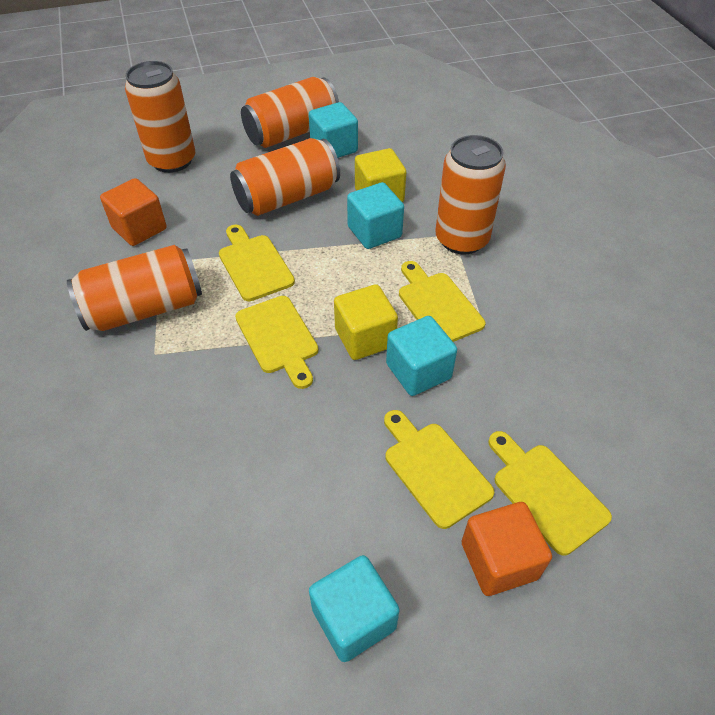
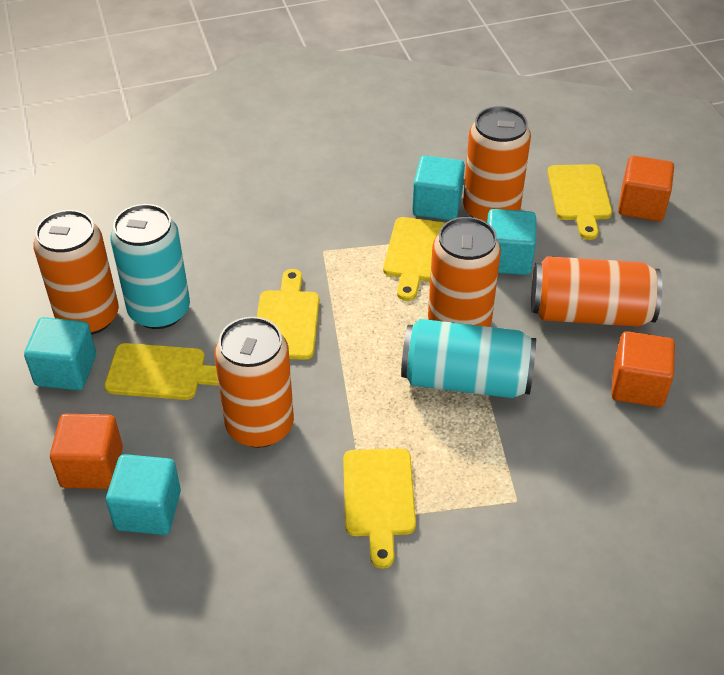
orange cube: [100,178,167,246] [461,502,552,596] = 2 -> [50,414,123,489] [611,331,675,407] [618,156,674,221] = 3
turquoise can: none = 0 -> [110,204,190,329] [401,319,536,398] = 2
yellow cube: [334,284,398,360] [355,148,406,202] = 2 -> none = 0

